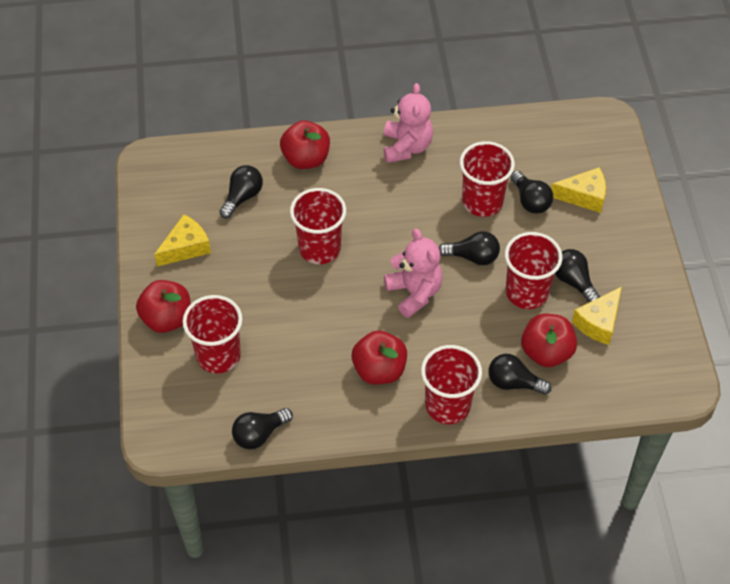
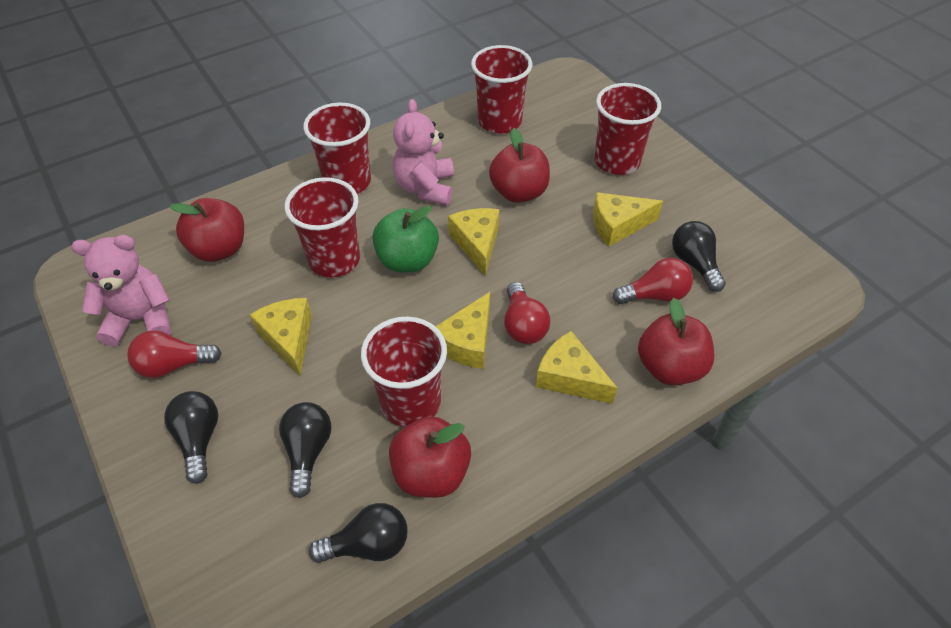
black light bulb: [219,165,263,219] [232,408,293,449] [439,231,500,265] [489,354,552,395] [510,171,553,214] [555,249,600,303] = 6 -> [164,391,218,484] [279,402,331,498] [309,503,408,563] [672,221,726,292] = 4
green apple: none = 0 -> [372,206,439,273] = 1
red light bulb: none = 0 -> [127,330,222,378] [504,282,550,344] [613,258,693,304] = 3
yellow cheese: [154,215,211,266] [551,167,606,213] [572,287,622,345] = 3 -> [250,298,312,375] [435,292,490,369] [448,208,499,276] [536,331,617,404] [593,192,663,246] = 5

